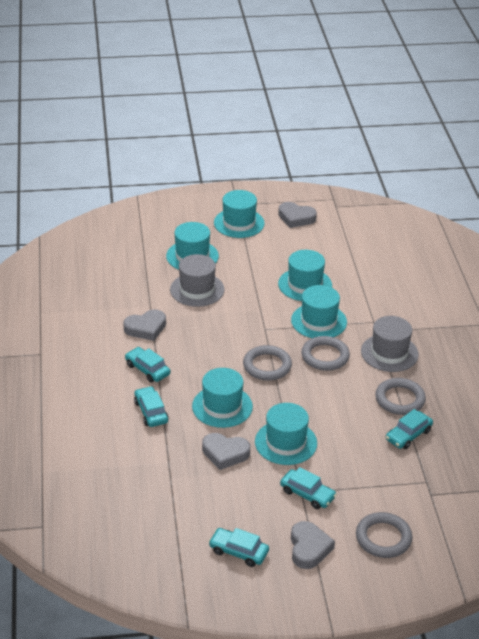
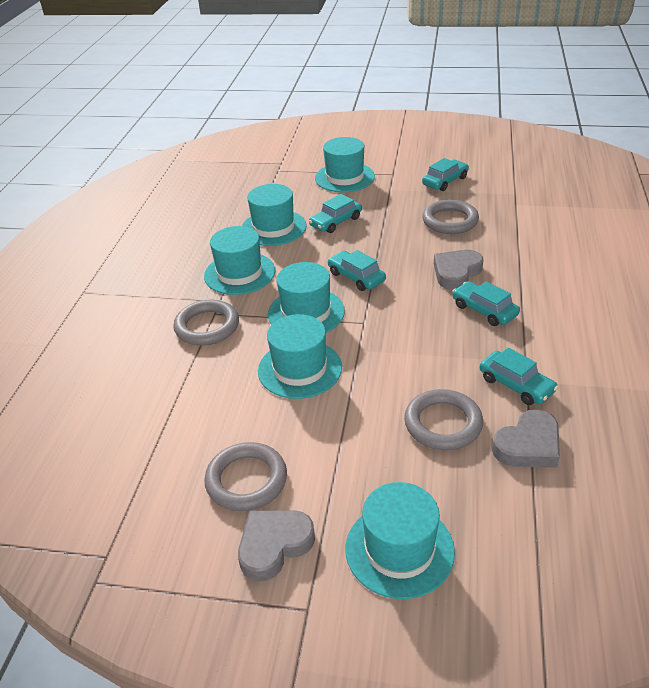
grey hat: [170,254,225,307] [361,316,419,372] = 2 -> none = 0
grey heart: [123,309,166,341] [202,433,250,470] [278,202,317,228] [291,521,335,569] = 4 -> [238,510,315,582] [434,250,483,290] [492,410,560,468] = 3

